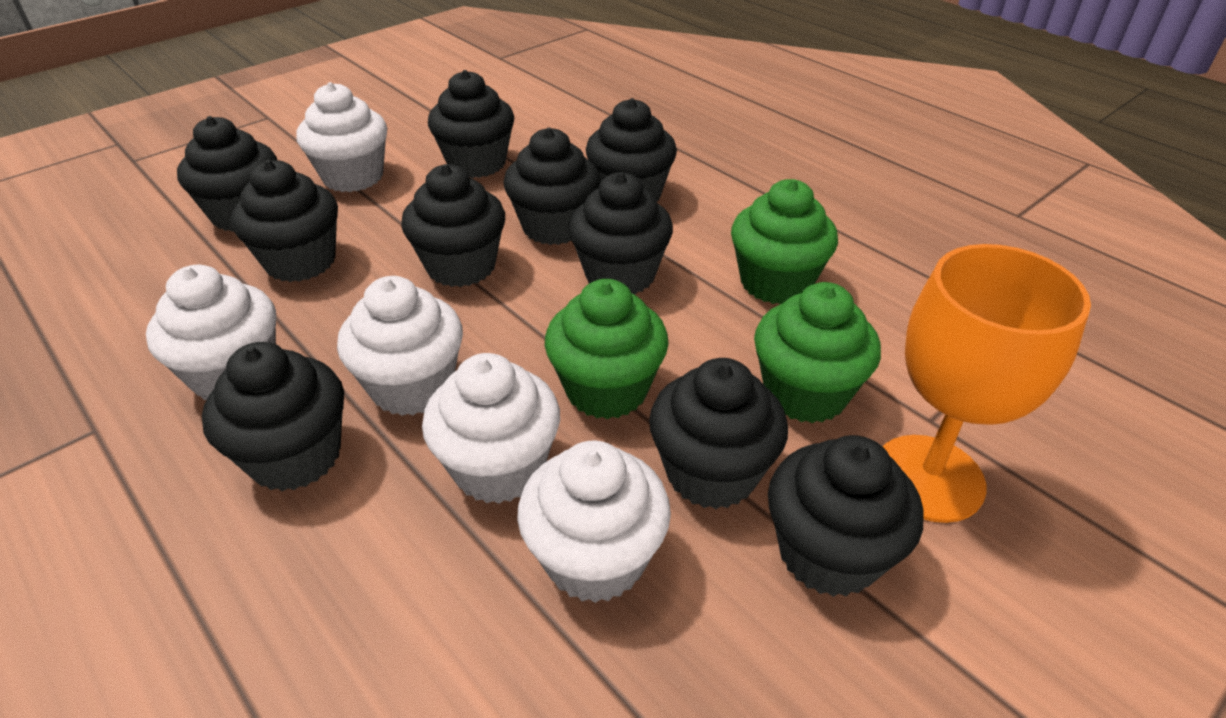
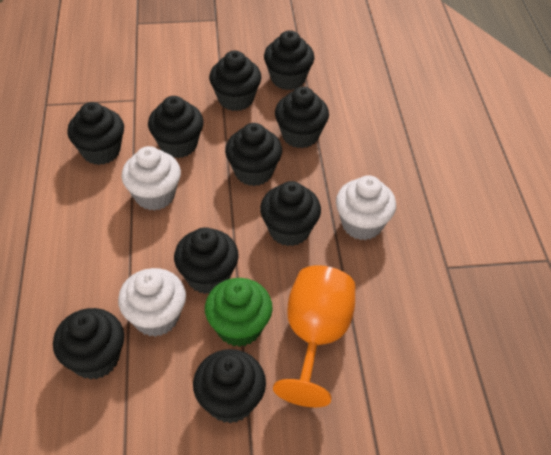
green cupcake: [545,279,669,419] [731,179,838,304] [754,282,881,423] = 3 -> [205,278,273,347] = 1
white cupcake: [146,265,276,400] [296,82,387,192] [337,276,463,416] [422,353,560,504] [517,441,671,603] = 5 -> [118,268,186,337] [122,146,181,211] [336,175,396,240] = 3

